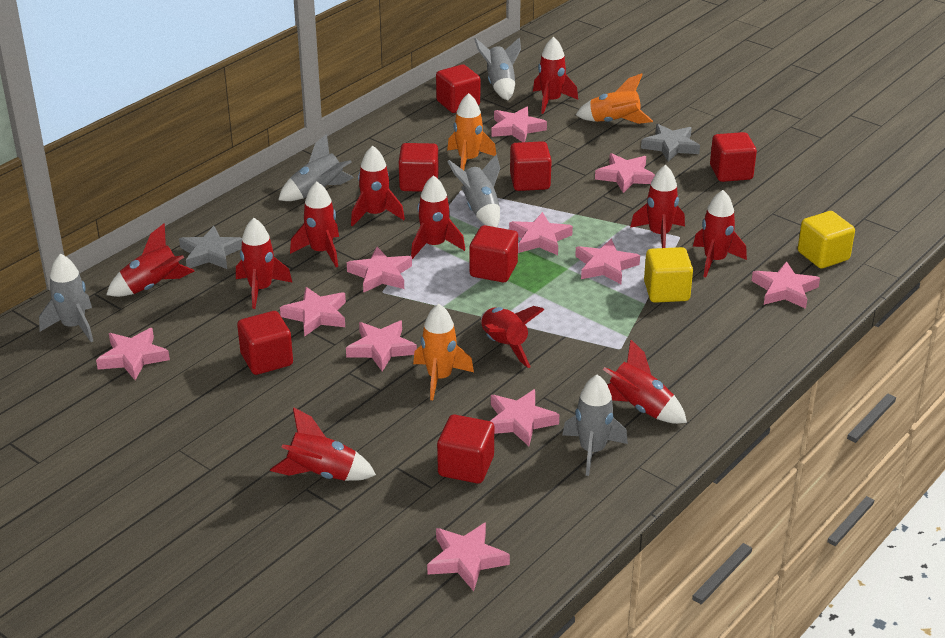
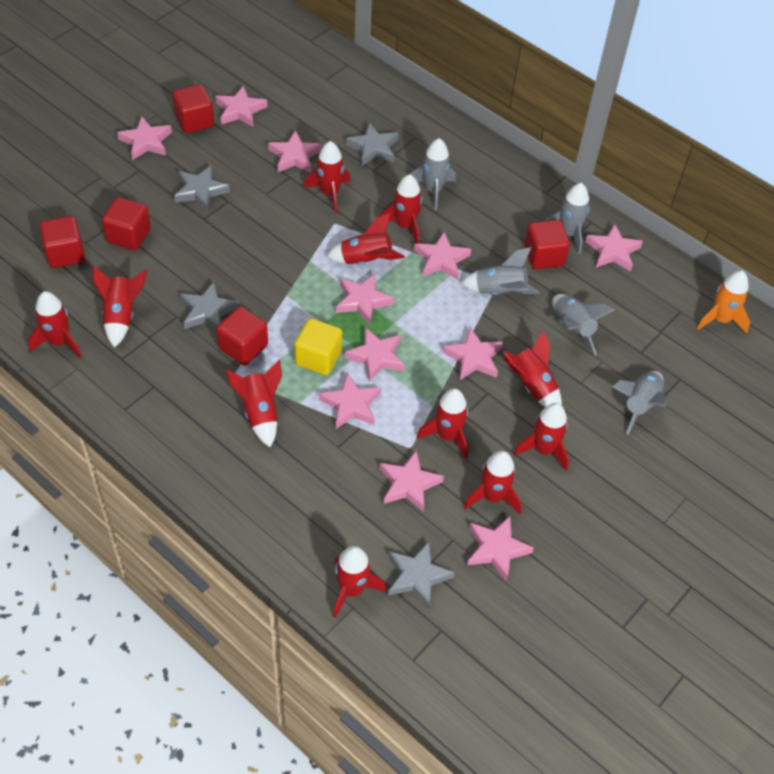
grey star: [179,226,242,269] [641,124,700,162] = 2 -> [174,165,230,211] [180,282,239,330] [346,123,398,165] [388,542,455,608] = 4
orange rocket: [413,304,474,400] [447,93,496,170] [576,73,653,124] = 3 -> [697,271,750,334] = 1
red cube: [237,311,293,375] [399,143,439,192] [436,64,480,113] [437,415,494,483] [470,225,518,282] [510,141,552,191] [710,132,757,182] = 7 -> [40,216,85,268] [102,197,151,250] [172,84,214,133] [216,306,268,365] [524,220,570,269] = 5
yellow cube: [644,247,693,303] [798,211,855,268] = 2 -> [294,318,342,375] = 1

